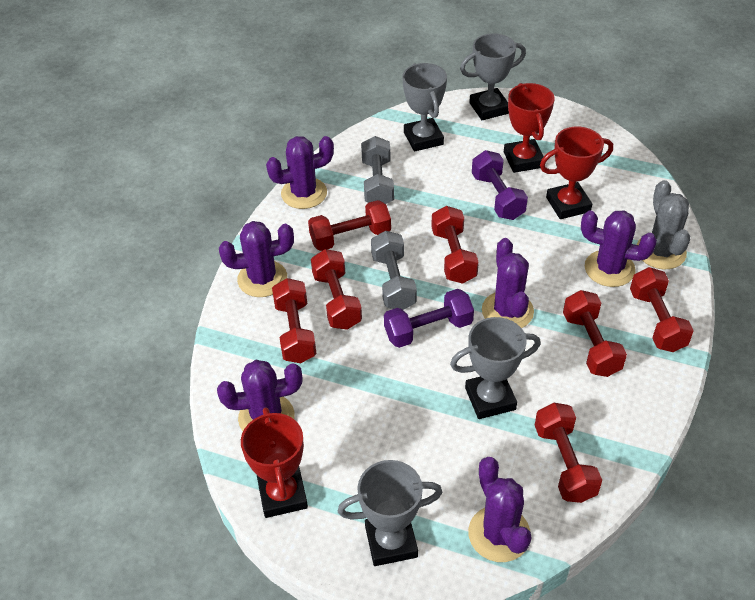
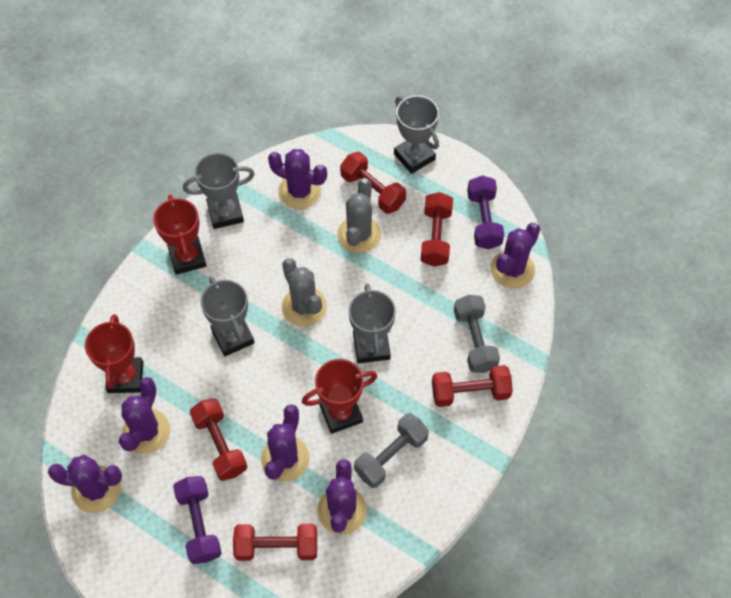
grey cactus: [637,180,690,269] = 1 -> [282,258,327,327] [337,178,381,253] = 2
red dumbbell: [272,278,316,363] [308,200,391,251] [311,249,362,330] [431,206,479,284] [535,403,602,503] [563,290,627,377] [630,267,694,352] = 7 -> [190,398,247,481] [233,524,317,561] [340,152,406,214] [421,192,453,267] [432,365,513,407] = 5

